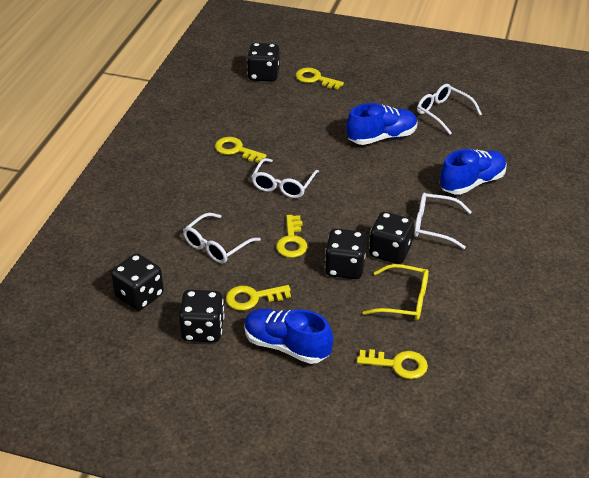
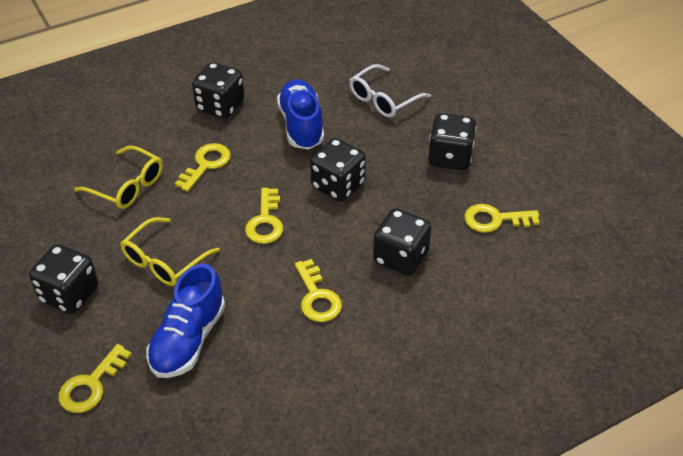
blue shoe: [244,308,333,364] [346,103,418,145] [439,149,507,195] = 3 -> [146,263,225,378] [277,79,324,149] = 2
white glasses: [183,213,261,263] [251,158,319,198] [414,192,472,249] [417,84,482,135] = 4 -> [350,64,431,118] = 1
yellow glasses: [363,264,429,320] = 1 -> [74,146,163,209] [120,217,220,286] = 2

